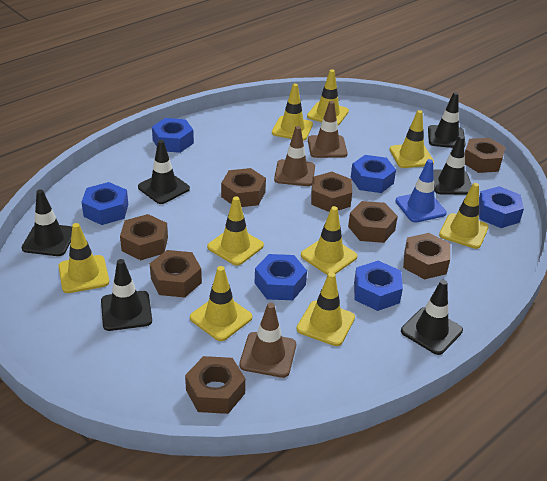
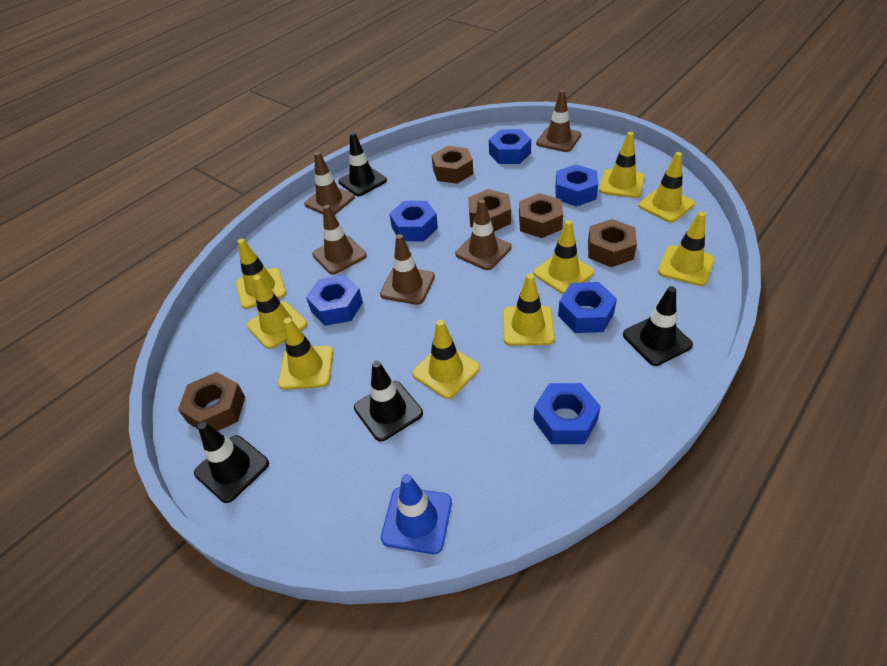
black traffic cone: [22,189,72,256] [101,259,152,331] [138,140,190,204] [401,280,463,355] [428,92,466,148] [433,136,472,195] = 6 -> [194,422,269,503] [338,132,387,196] [354,361,423,441] [623,286,693,366] = 4
brown nut: [120,214,168,260] [150,250,202,297] [185,356,246,414] [221,168,266,207] [311,172,352,212] [348,201,398,243] [403,233,450,279] [465,138,506,173] = 8 -> [178,372,245,431] [432,146,473,184] [468,189,511,232] [519,193,563,238] [588,219,637,267] = 5
brown traffic cone: [239,303,296,378] [274,126,315,186] [308,101,347,158] = 3 -> [304,152,355,215] [312,205,367,275] [380,234,435,305] [455,199,511,270] [536,90,581,152] = 5

